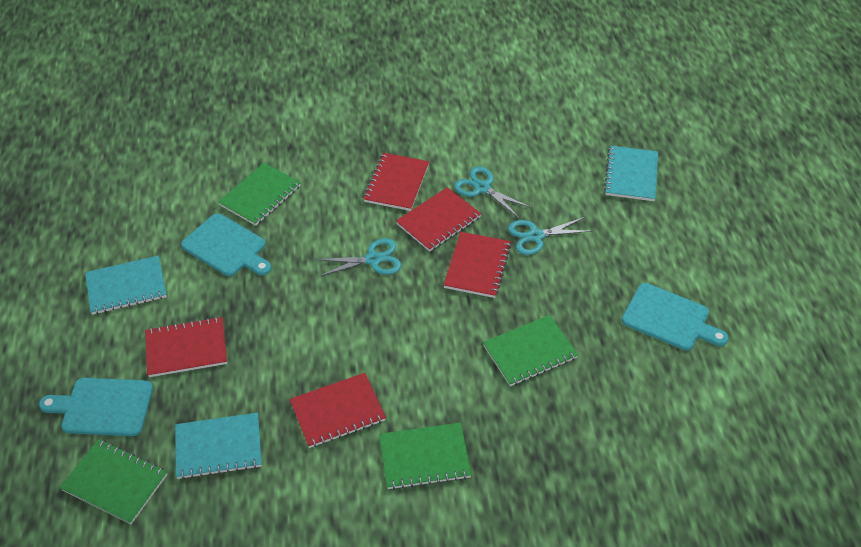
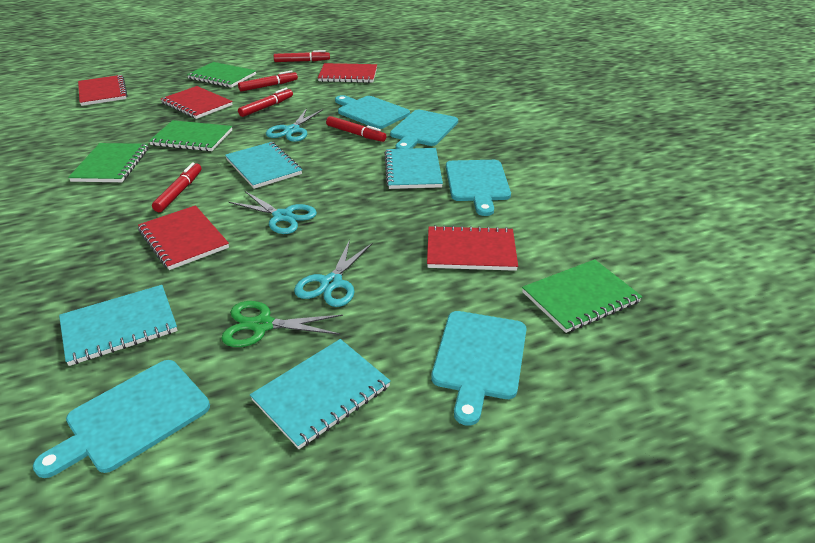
green scissors: none = 0 -> [221,301,343,347] = 1
red marker: none = 0 -> [152,162,202,212] [238,70,298,92] [238,88,293,117] [274,50,330,62] [326,116,386,142] = 5
turquoise cutting board: [39,378,153,436] [181,213,271,276] [622,283,729,350] = 3 -> [33,360,210,478] [335,95,410,129] [390,110,458,149] [431,311,527,426] [446,160,511,216] = 5
turquoise notebook: [85,255,167,315] [175,413,262,479] [604,146,658,201] = 3 -> [59,285,178,366] [225,142,302,189] [250,339,391,449] [384,148,443,189] = 4

